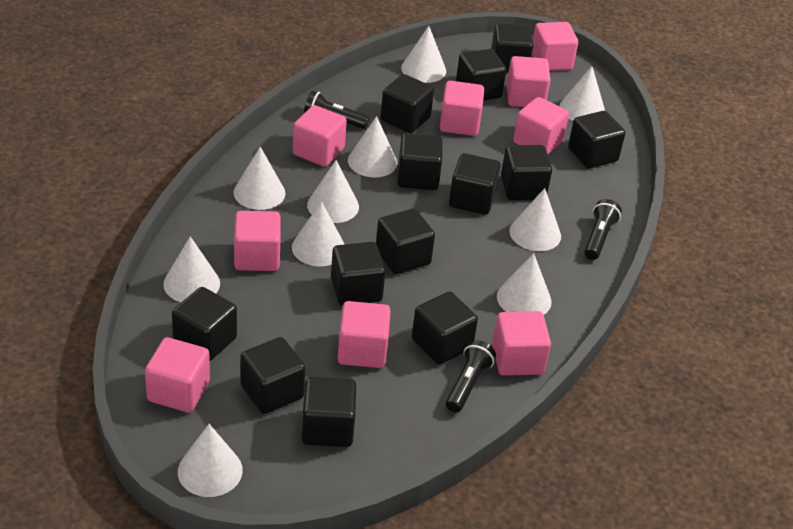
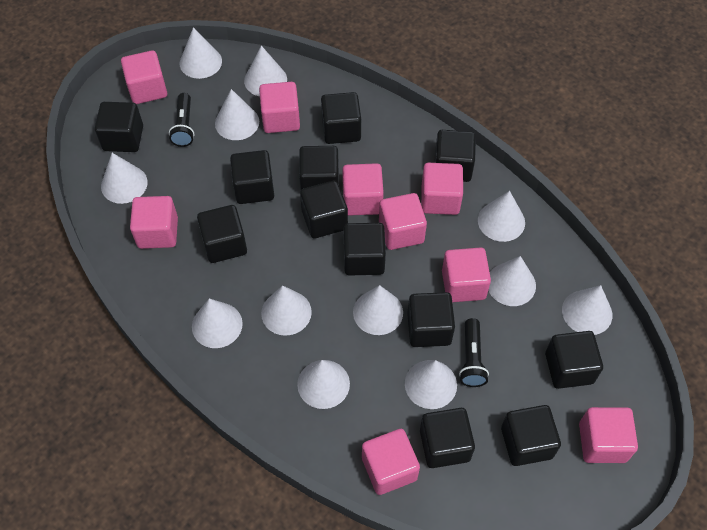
black cube: [172,287,237,361] [240,337,306,414] [302,377,357,447] [331,242,386,306] [376,208,435,274] [380,74,434,133] [397,133,443,190] [412,291,478,365] [449,153,500,215] [456,49,506,101] [491,23,534,73] [501,145,552,200] [568,111,625,169] = 13 -> [95,102,143,152] [197,205,247,263] [230,150,274,204] [299,146,339,191] [300,181,348,238] [321,92,361,144] [343,223,386,276] [407,292,455,347] [420,408,475,468] [434,130,476,182] [501,405,561,466] [545,331,603,389] = 12
black flashlight: [304,91,369,129] [446,340,496,412] [584,199,622,260] = 3 -> [169,93,194,147] [459,318,489,387] = 2
white cone: [163,236,220,302] [178,424,243,497] [233,147,286,210] [292,201,345,266] [307,160,359,223] [348,116,397,177] [401,26,446,83] [497,253,552,315] [509,188,561,251] [559,66,605,121] = 10 -> [101,153,148,204] [180,27,222,79] [192,298,243,348] [215,89,259,140] [244,46,287,96] [261,285,312,336] [297,360,350,409] [353,285,403,335] [405,360,457,409] [478,191,525,242] [488,256,536,306] [562,285,612,335] = 12

